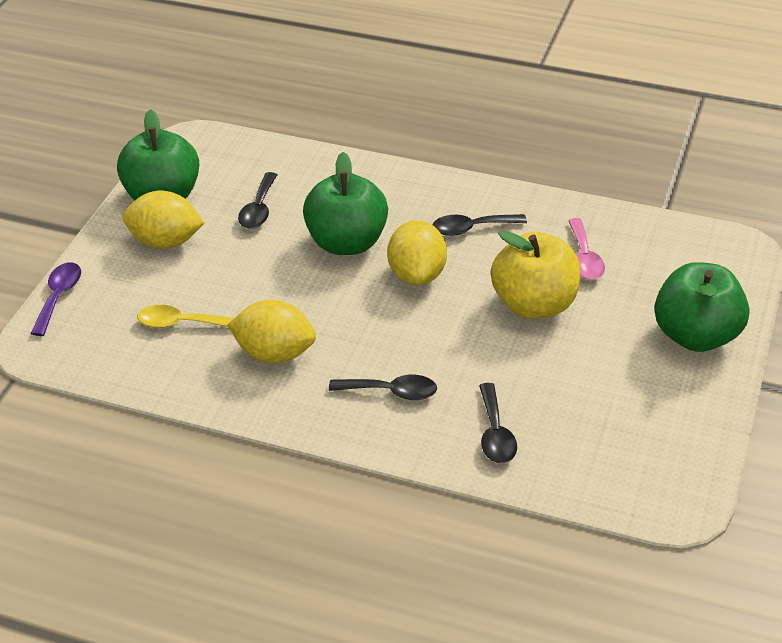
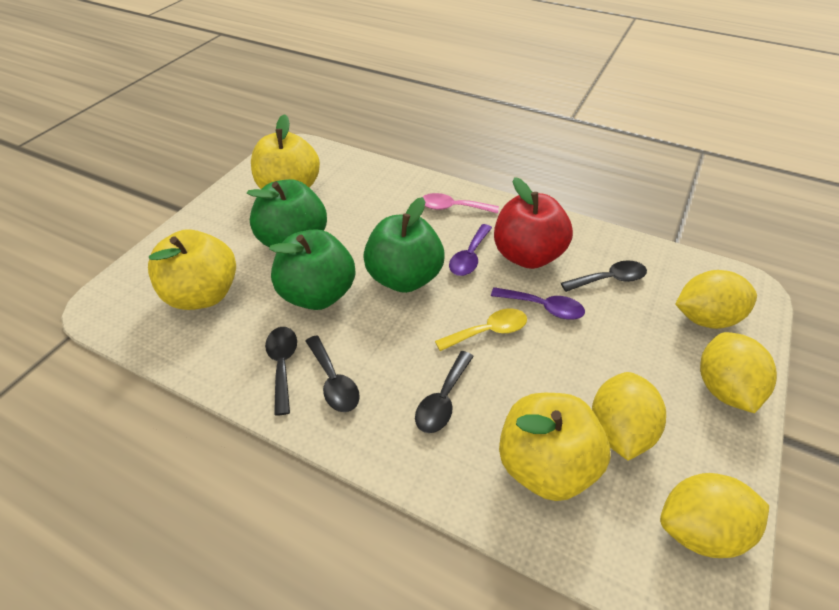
purple spoon: [31,262,81,336] = 1 -> [449,224,492,276] [491,287,585,320] = 2
red apple: none = 0 -> [494,177,573,269] = 1
yellow apple: [491,231,580,319] = 1 -> [148,230,236,310] [251,114,320,189] [499,393,611,501] = 3
yellow lemon: [122,191,205,249] [227,300,316,363] [387,220,447,285] = 3 -> [592,372,666,461] [660,473,769,558] [675,270,757,329] [700,332,777,413] = 4

